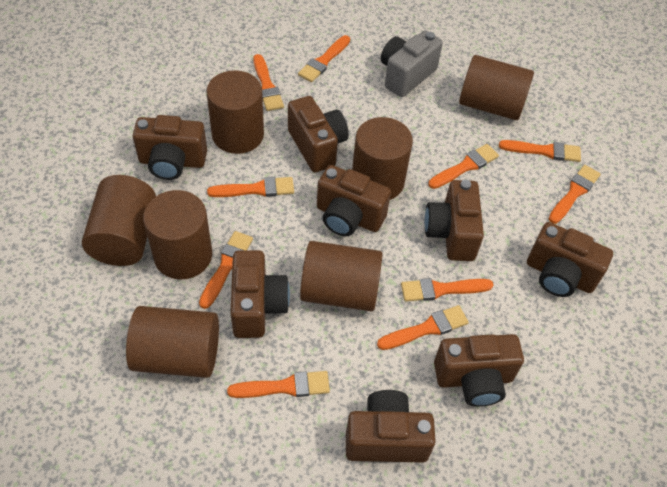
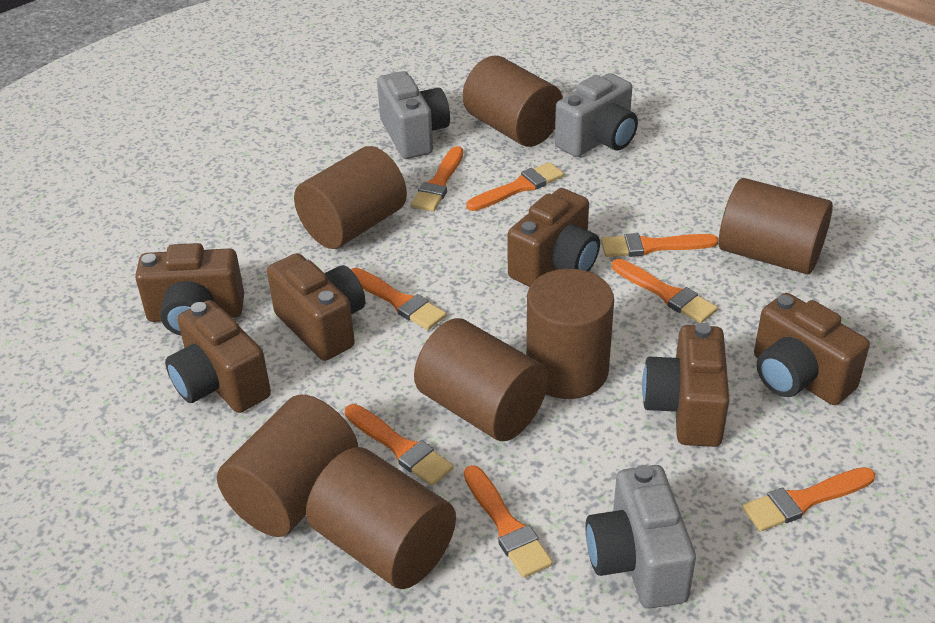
brown camera: [133,115,207,180] [230,250,290,338] [288,96,349,173] [317,165,391,236] [346,390,436,463] [424,179,484,261] [434,334,524,407] [527,222,613,297] = 8 -> [135,243,244,336] [165,300,271,413] [267,253,365,361] [508,188,600,287] [642,323,729,447] [754,293,870,405] = 6
grey camera: [381,30,443,97] = 1 -> [377,71,450,159] [555,73,638,157] [586,465,696,609] = 3
orange brush: [199,231,253,309] [207,177,294,197] [227,371,330,398] [253,54,284,111] [298,35,350,82] [377,305,469,350] [401,278,493,302] [428,144,499,189] [499,140,581,162] [549,165,601,224] = 10 -> [345,404,454,486] [351,268,446,330] [411,146,463,212] [464,465,553,578] [466,162,564,211] [601,233,718,257] [612,259,718,323] [742,467,875,532] = 8

